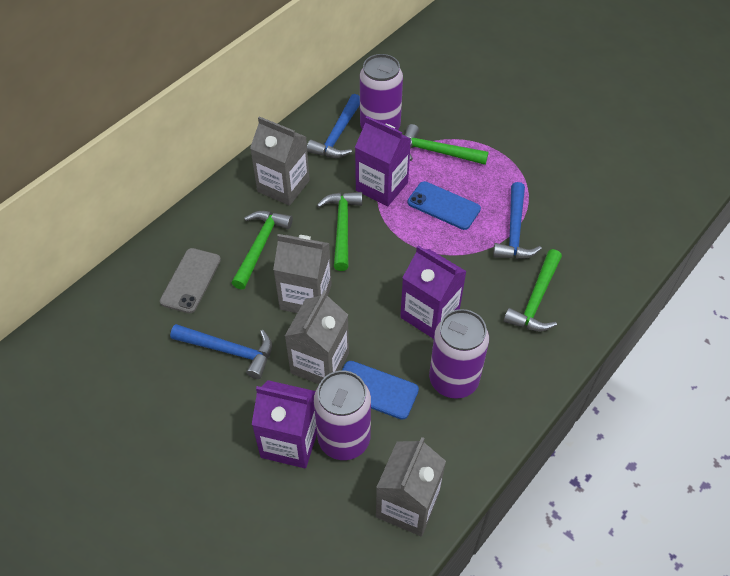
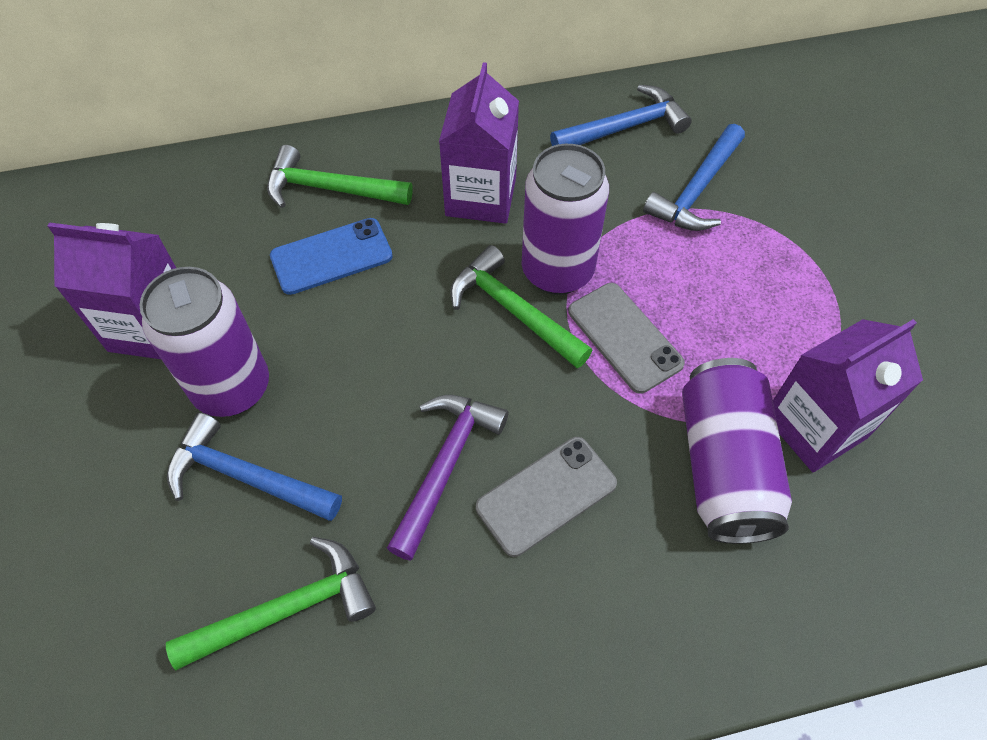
blue phone: [342,361,419,420] [408,181,481,230] = 2 -> [270,218,393,295] = 1
green hammer: [232,211,293,290] [317,192,362,271] [405,124,488,165] [504,249,562,331] = 4 -> [166,537,376,670] [267,145,413,208] [450,245,593,368] = 3
grey carton: [250,116,310,206] [273,234,332,313] [285,290,349,384] [376,437,446,536] = 4 -> none = 0
grey phone: [160,248,221,313] = 1 -> [476,437,617,557] [568,283,685,394] = 2
purple hammer: none = 0 -> [387,395,508,561] = 1

